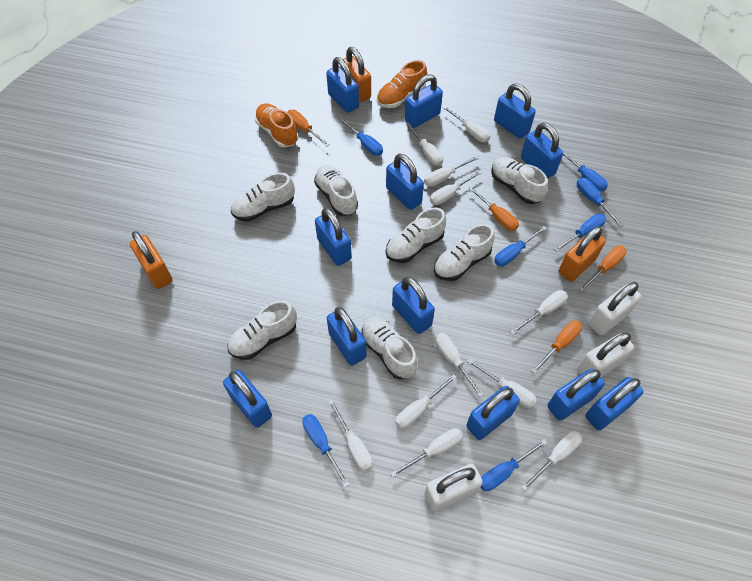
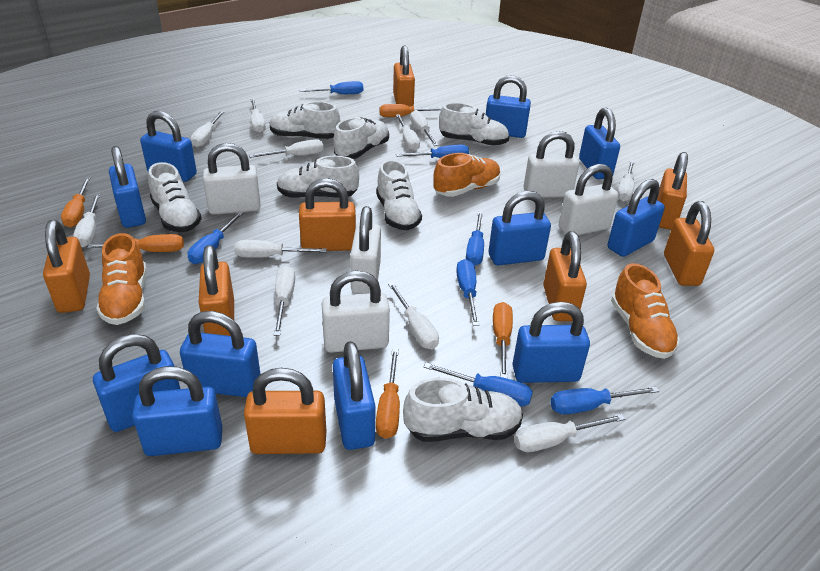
blue padlock: [223,370,272,428] [315,208,352,266] [326,57,359,113] [327,307,366,366] [386,153,424,210] [392,277,435,334] [405,74,443,128] [466,386,520,440] [494,84,536,139] [521,123,563,179] [547,369,605,420] [585,377,643,430] = 12 -> [93,334,180,432] [109,146,146,228] [132,366,222,456] [140,111,197,182] [180,311,260,397] [333,341,375,450] [486,75,531,138] [489,191,551,265] [512,302,590,383] [579,108,620,179] [607,179,665,257] = 11
orange padlock: [130,231,172,289] [340,47,371,102] [558,226,606,282] = 3 -> [43,220,90,313] [199,245,234,336] [244,368,326,454] [299,178,356,251] [393,46,415,107] [543,231,587,321] [657,152,688,230] [664,201,714,286] = 8
orange screwdriver: [287,110,330,146] [468,186,519,231] [531,320,582,374] [580,246,627,292] = 4 -> [61,177,90,228] [88,234,184,252] [376,349,400,439] [379,104,442,117] [493,302,513,379] = 5
orange shoe: [255,103,298,147] [377,60,427,108] = 2 -> [96,233,147,325] [433,153,501,197] [611,263,680,359] = 3
white padlock: [424,464,483,512] [577,332,634,377] [588,282,641,335] = 3 -> [203,143,261,215] [322,271,390,353] [350,206,381,294] [524,131,579,198] [558,164,619,235] = 5

